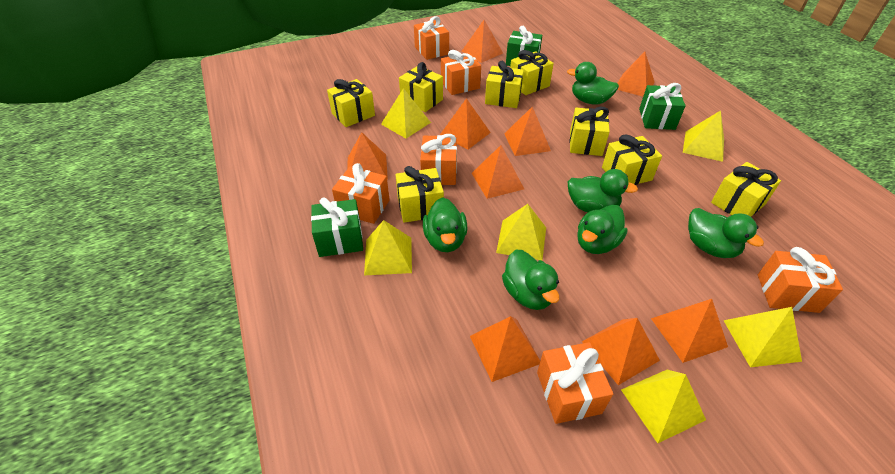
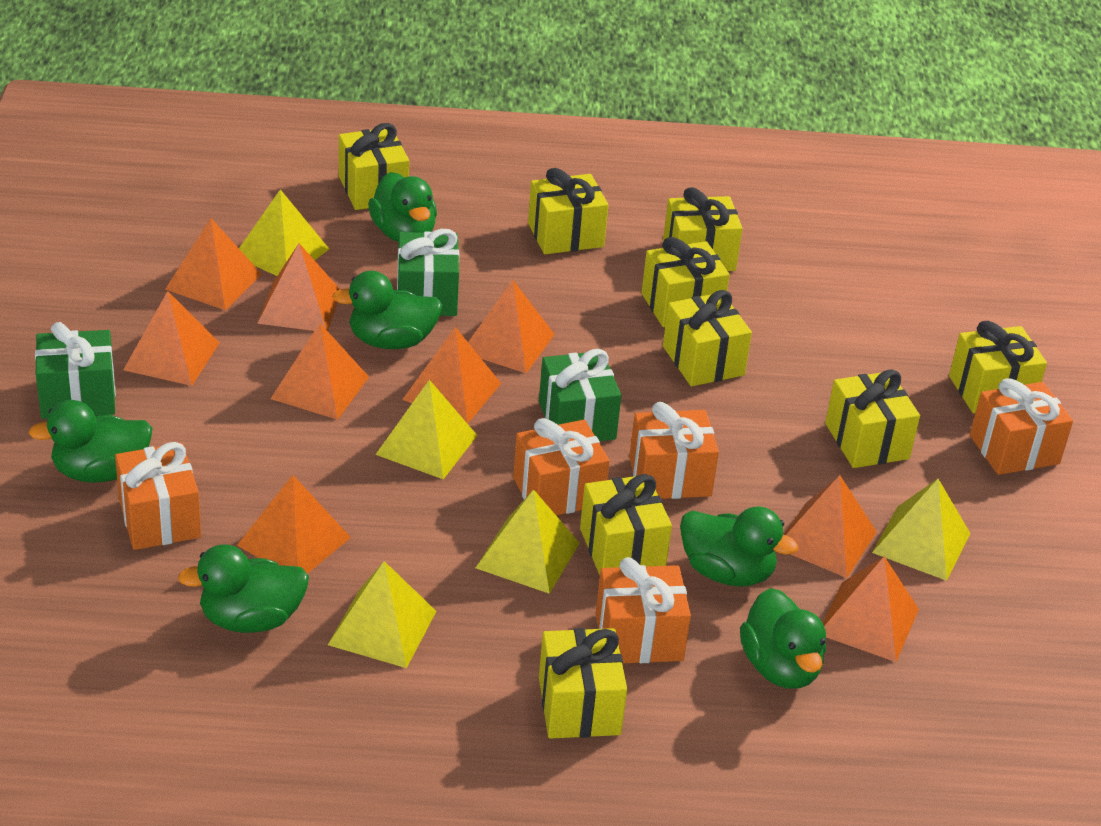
orange gift: [332,163,389,224] [414,16,449,60] [420,134,457,185] [441,50,481,95] [537,342,613,424] [758,247,843,313] = 6 -> [115,442,201,550] [513,418,610,516] [596,557,691,663] [629,402,719,499] [970,378,1073,475] = 5
yellow gift: [327,79,375,127] [395,166,444,223] [399,62,443,112] [485,61,524,108] [510,50,554,95] [570,107,610,156] [602,135,662,185] [711,162,781,217] = 8 -> [339,123,409,210] [528,168,608,254] [539,628,627,739] [580,474,672,575] [642,237,730,327] [663,187,743,271] [663,290,752,386] [825,369,920,468] [949,321,1047,413] = 9
yellow pyramid: [364,220,412,275] [381,88,431,138] [496,204,546,260] [621,370,706,443] [683,110,724,162] [723,307,802,367] = 6 -> [239,189,329,276] [328,561,436,668] [375,380,477,479] [475,489,580,594] [872,479,971,581] = 5

